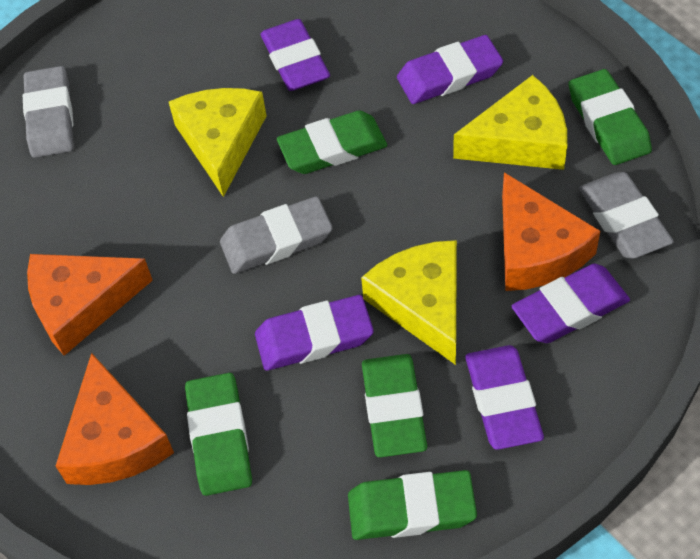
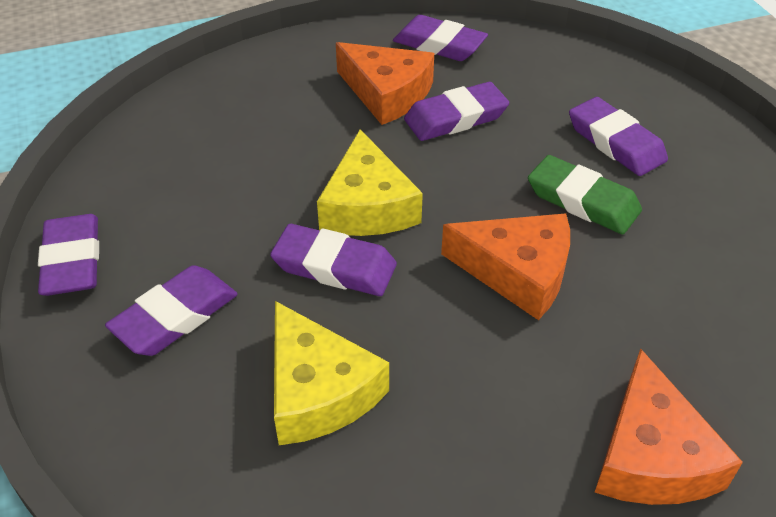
green eraser: [185,373,252,496] [277,110,387,174] [348,470,477,540] [362,354,427,457] [569,69,652,165] = 5 -> [528,155,642,234] = 1
grey eraser: [23,66,73,158] [220,196,333,274] [579,172,674,259] = 3 -> none = 0
purple eraser: [255,295,374,371] [260,19,330,91] [397,35,503,104] [465,345,544,450] [512,264,630,343] = 5 -> [38,214,99,296] [105,265,238,356] [270,224,397,296] [393,15,488,61] [404,82,509,141] [569,97,668,176] = 6
yellow cheese: [169,88,267,197] [361,240,457,365] [453,75,567,170] = 3 -> [274,301,389,445] [317,129,423,236] = 2

